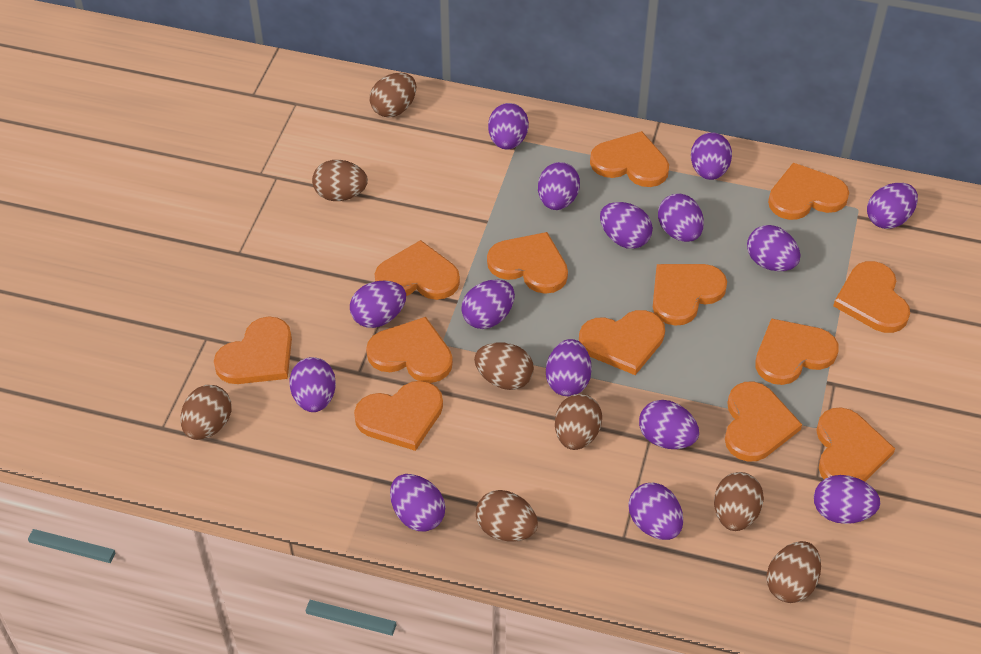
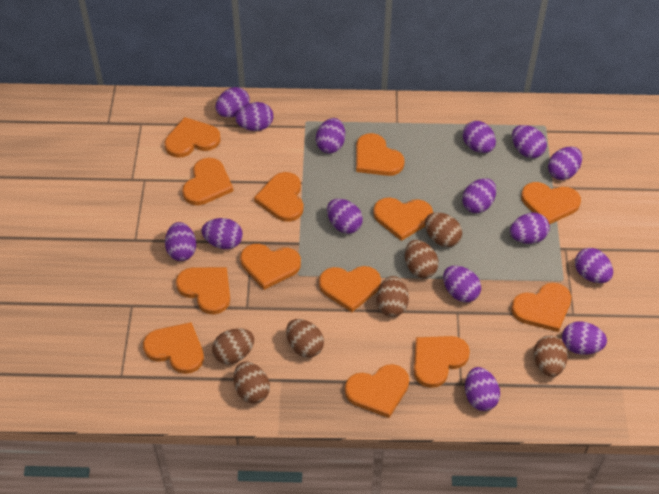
brown egg: [180,385,232,440] [312,160,368,201] [370,73,416,117] [474,342,534,390] [476,490,538,541] [555,394,602,450] [714,472,764,531] [767,541,821,603] = 8 -> [212,328,254,364] [234,361,270,404] [286,319,324,358] [377,276,409,317] [405,240,439,278] [425,212,462,247] [534,335,568,377] = 7

